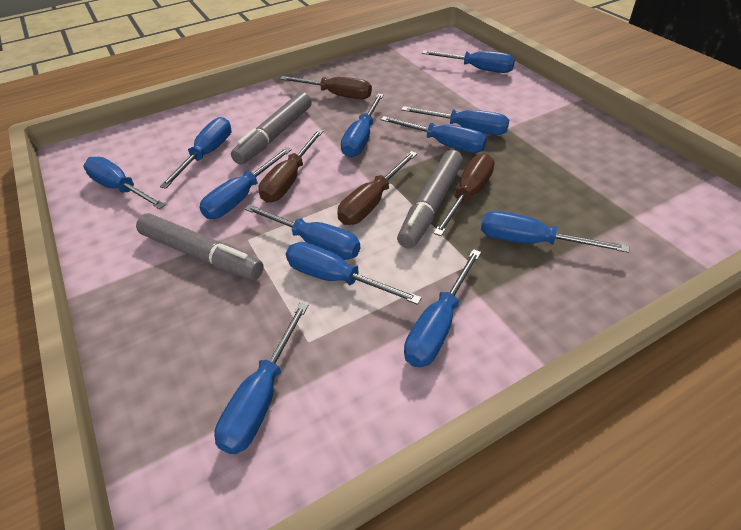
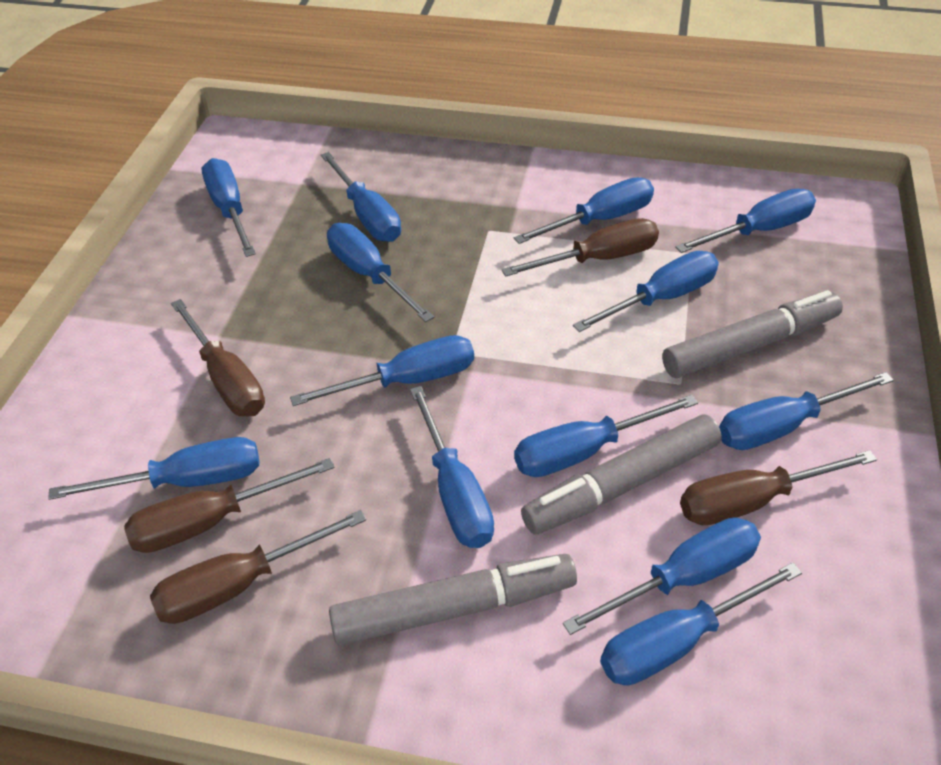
blue screwdriver: [83,157,165,209] [160,117,231,189] [199,147,292,219] [214,303,309,454] [244,204,361,260] [286,242,422,305] [341,94,384,158] [381,116,487,153] [401,106,509,135] [404,249,481,367] [422,51,515,73] [481,211,629,253] = 12 -> [48,437,259,500] [202,158,256,257] [290,335,474,406] [321,152,401,242] [327,223,434,322] [410,386,494,548] [514,177,654,244] [514,395,698,477] [563,517,761,635] [573,251,719,332] [600,562,802,686] [675,188,816,253] [719,372,894,450] = 13
brown screwdriver: [259,129,324,203] [280,76,372,99] [337,151,417,225] [433,153,495,236] = 4 -> [124,458,335,553] [150,510,366,624] [171,299,265,417] [501,218,659,277] [680,450,877,525] = 5

